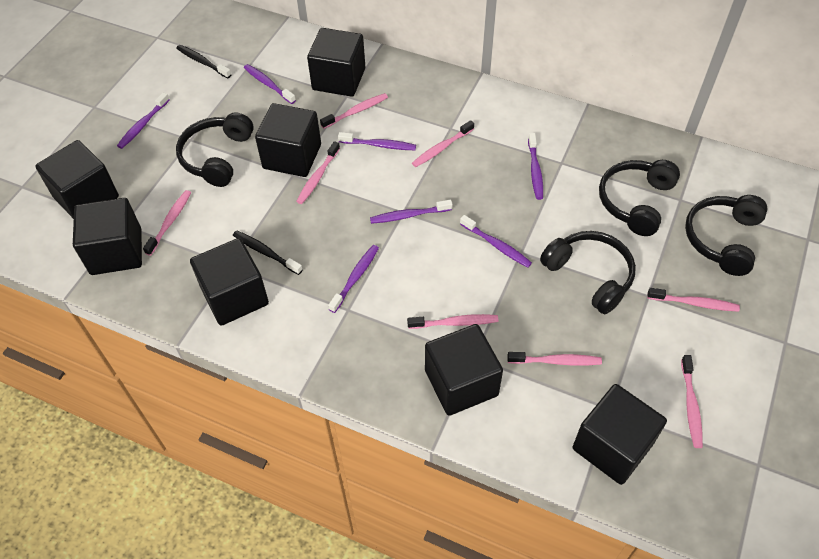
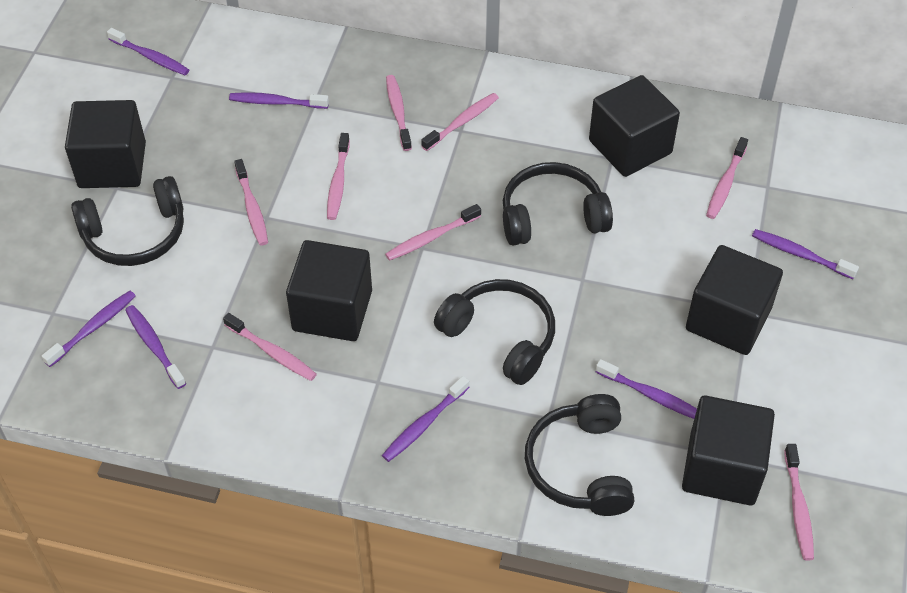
black cube: [35,140,119,219] [73,198,142,275] [190,238,269,326] [255,103,321,177] [307,28,365,97] [425,324,503,416] [573,384,667,485] = 7 -> [65,100,146,188] [286,240,372,341] [589,75,680,177] [682,396,775,505] [686,245,783,355] = 5
black toothbrush: [176,45,231,79] [233,230,303,275] = 2 -> none = 0

